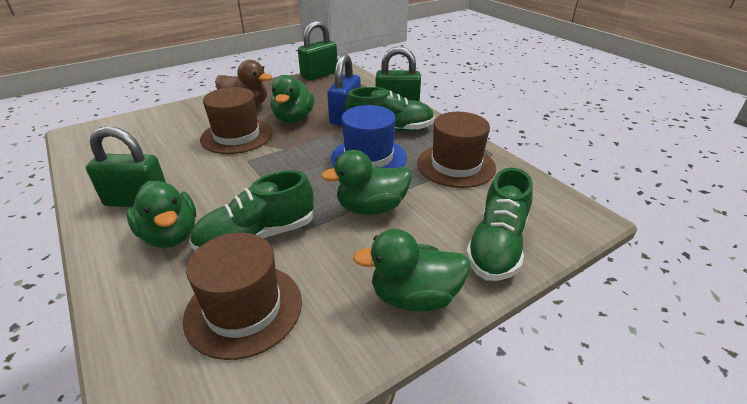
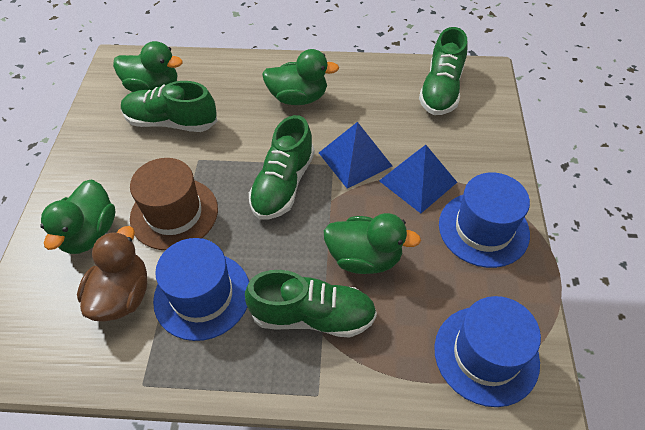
blue hat: [331,105,407,168] = 1 -> [153,238,249,341] [434,296,541,407] [439,173,530,268] = 3
blue padlock: [327,54,361,126] = 1 -> none = 0
blue pyramid: none = 0 -> [319,122,392,189] [379,145,457,213] = 2
brown hat: [183,233,302,360] [200,87,273,154] [417,112,496,188] = 3 -> [130,158,218,250] = 1
green padlock: [86,126,166,207] [298,21,337,80] [376,46,421,102] = 3 -> none = 0
green shoe: [189,170,314,251] [345,87,435,131] [466,168,533,281] = 3 -> [121,81,217,132] [245,270,377,338] [249,115,315,220] [419,27,467,115] = 4

